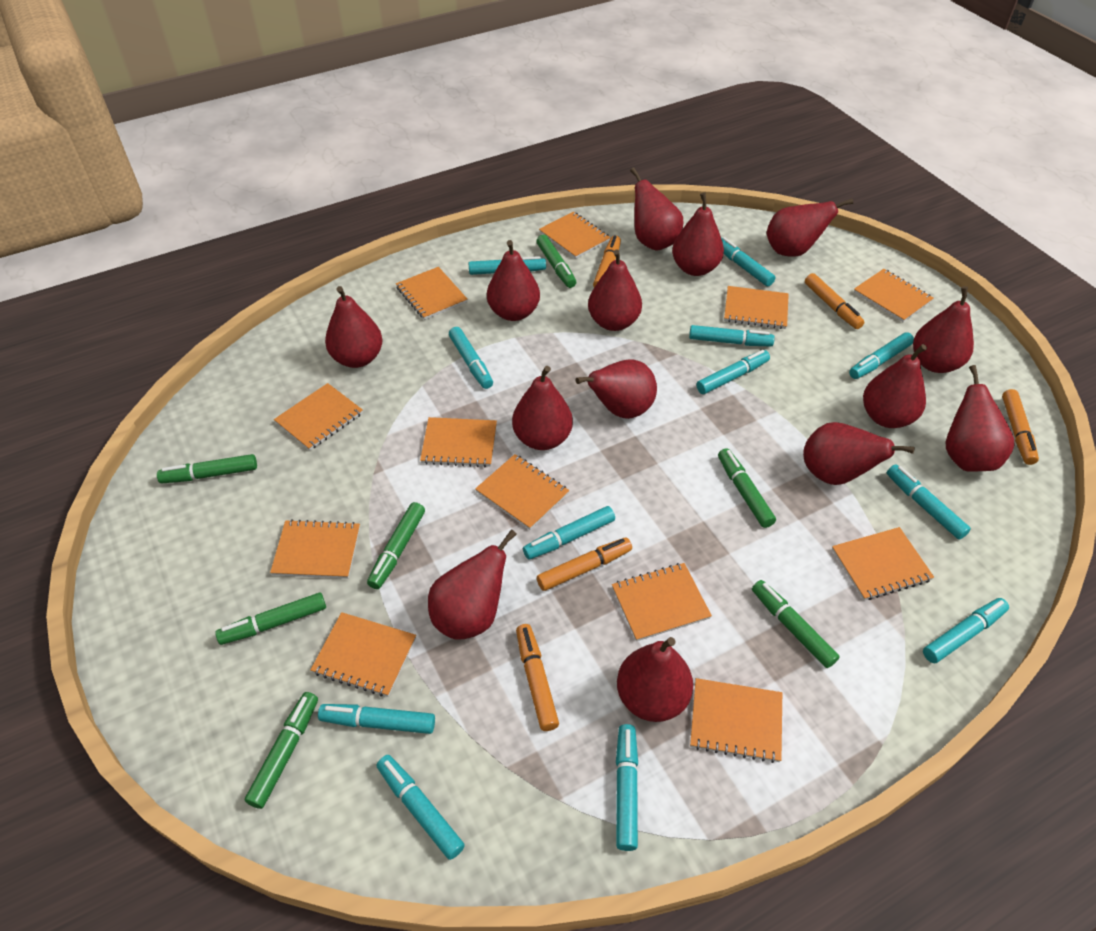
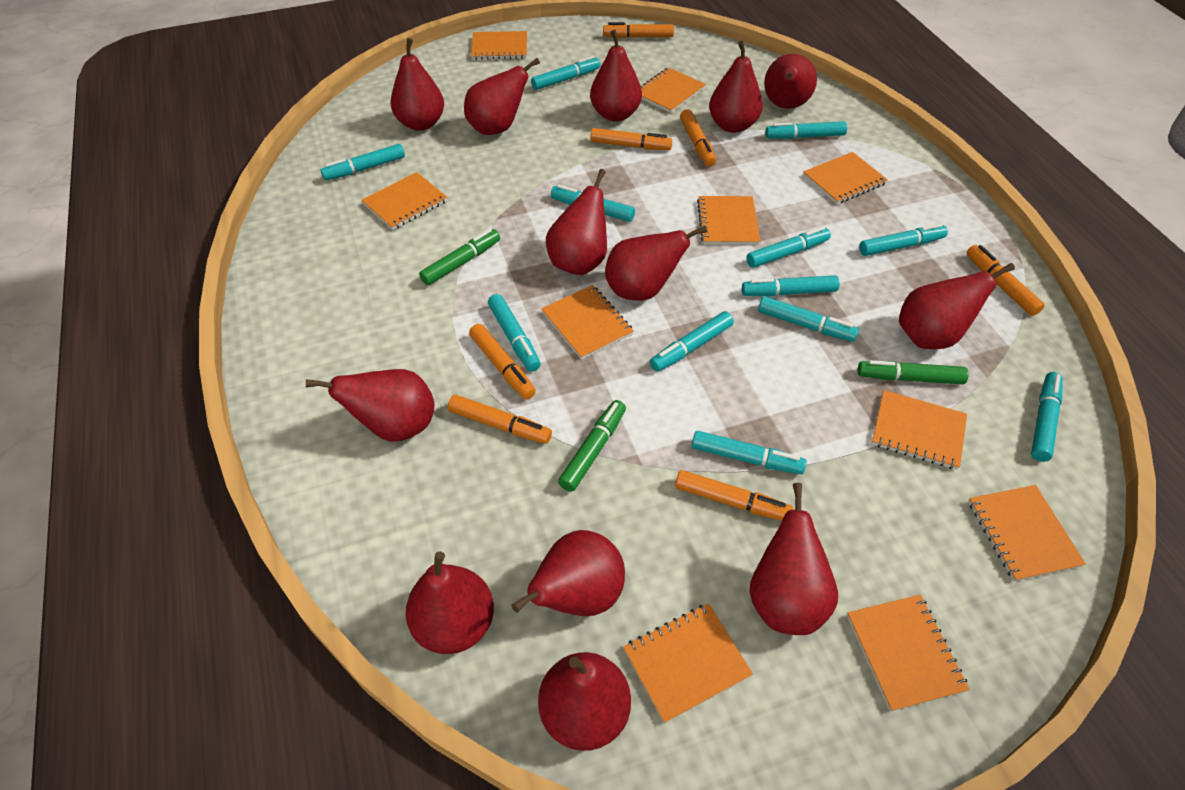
green marker: [157,454,257,483] [215,592,326,645] [245,692,318,809] [367,502,425,589] [536,235,576,288] [718,448,776,528] [752,580,840,668] = 7 -> [419,229,500,285] [558,400,626,492] [858,360,968,384] = 3
orange marker: [516,624,559,731] [537,537,632,591] [593,235,621,287] [805,273,864,329] [1002,389,1039,465] = 5 -> [448,395,552,444] [469,324,536,400] [590,128,672,150] [603,22,674,38] [675,470,793,521] [680,109,716,167] [967,245,1045,316] = 7
orange notebook: [270,519,360,579] [274,383,363,451] [311,612,416,697] [396,267,467,320] [420,417,497,467] [475,454,569,530] [539,212,610,259] [612,563,712,641] [690,678,782,763] [724,286,789,329] [832,527,934,600] [854,269,934,322] = 12 -> [362,172,448,230] [471,31,527,60] [541,285,634,360] [623,603,753,723] [641,67,706,113] [697,196,760,245] [803,152,888,204] [847,595,970,712] [872,390,967,470] [968,485,1086,581] = 10
red pear: [325,286,382,368] [428,529,517,640] [487,240,540,321] [512,366,573,450] [576,359,657,419] [588,249,642,331] [617,637,693,722] [630,168,683,251] [672,192,724,276] [767,199,853,257] [803,422,915,485] [863,344,927,428] [913,286,974,373] [946,365,1015,472] = 14 -> [306,369,434,442] [391,38,444,131] [406,551,494,654] [464,58,540,135] [511,530,625,616] [538,652,631,751] [546,169,607,275] [590,30,642,121] [605,226,707,301] [709,41,763,133] [749,483,838,635] [764,54,817,109] [899,263,1015,349] = 13

